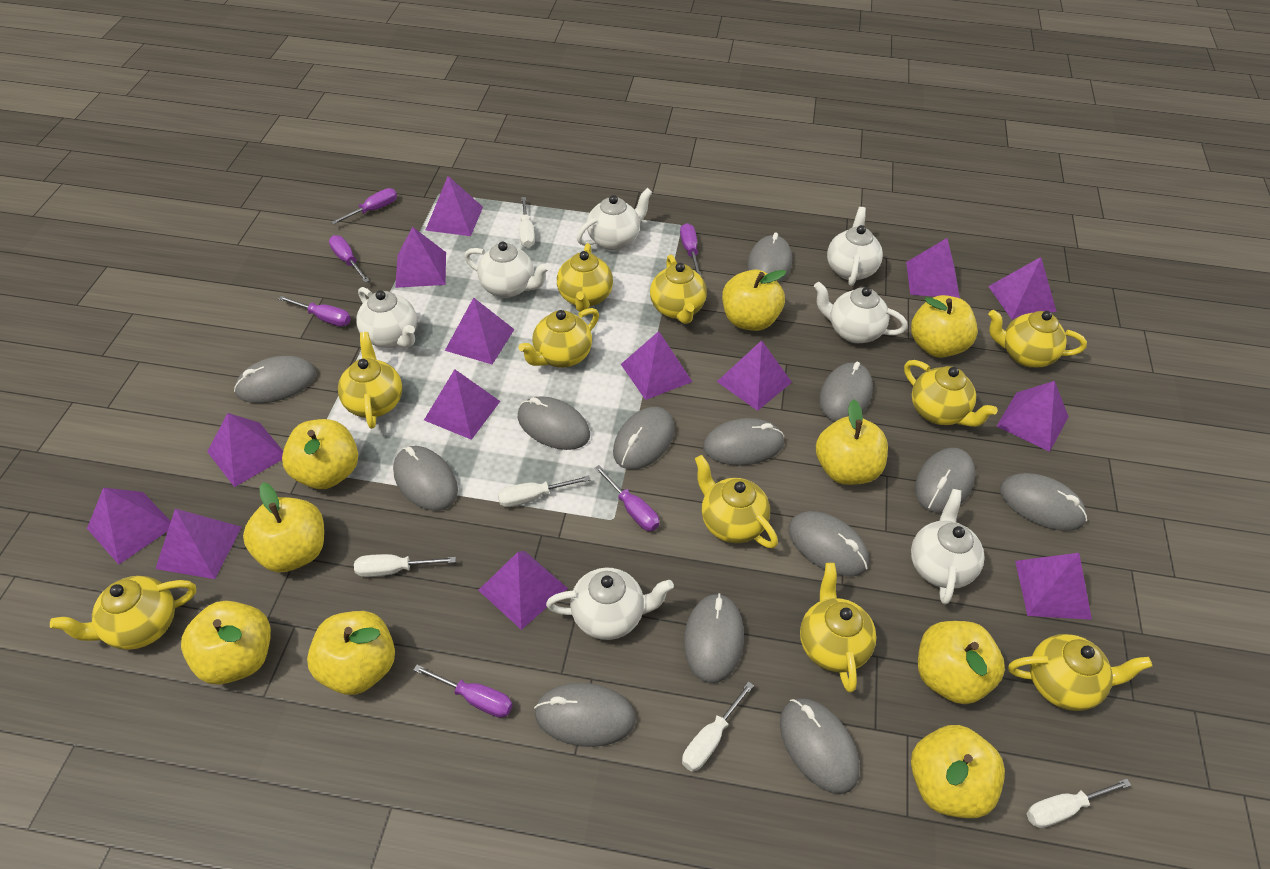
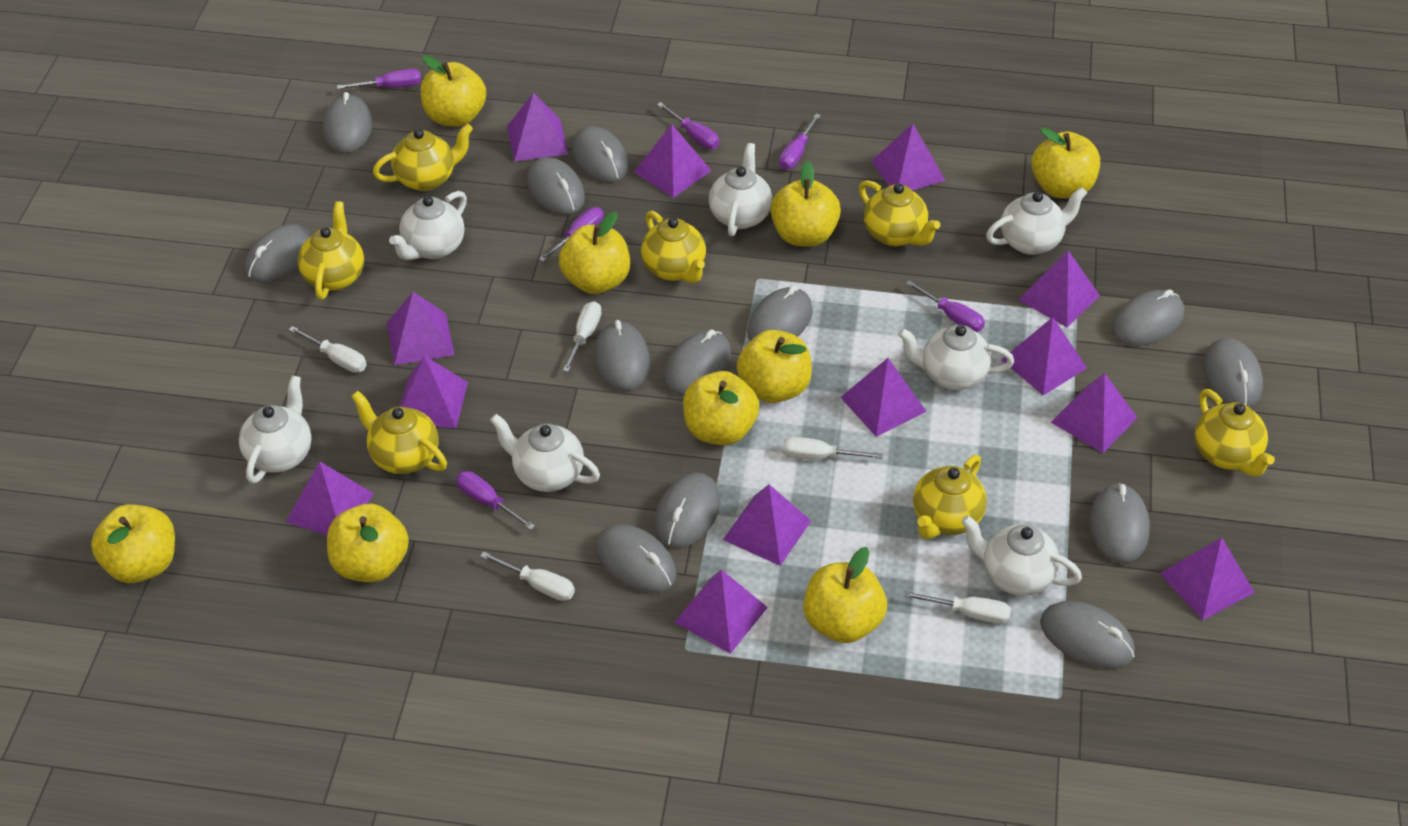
purple pyramid: [87,488,171,564] [155,509,242,579] [207,413,283,487] [395,227,446,288] [424,369,500,440] [425,176,483,236] [445,297,514,364] [478,551,568,630] [621,331,693,400] [717,340,792,411] [906,238,960,298] [988,257,1057,320] [996,381,1069,452] [1015,553,1092,620] = 14 -> [286,461,374,535] [387,292,454,365] [400,355,468,428] [507,93,568,162] [634,124,712,198] [674,569,768,654] [723,484,811,566] [840,358,927,437] [871,124,946,190] [1001,317,1087,395] [1018,251,1100,327] [1051,373,1138,453] [1160,537,1255,620] = 13
yellow teapot: [50,576,196,650] [338,332,402,429] [518,308,599,368] [557,243,613,312] [650,255,707,324] [695,455,778,548] [800,563,876,692] [904,360,998,427] [988,310,1087,368] [1008,634,1152,711] = 10 -> [298,201,364,300] [351,391,447,474] [373,124,473,191] [641,211,706,283] [859,180,941,246] [913,455,987,539] [1195,389,1275,477] = 7

